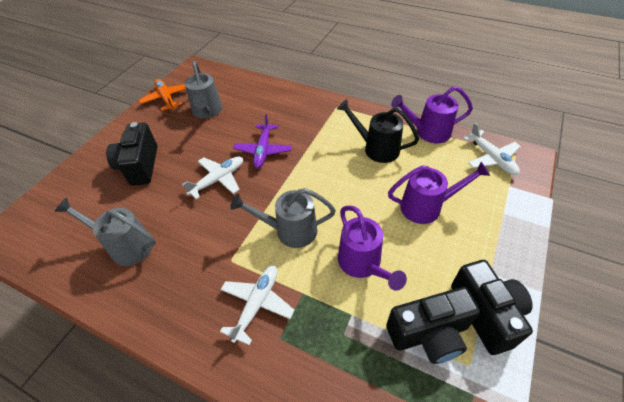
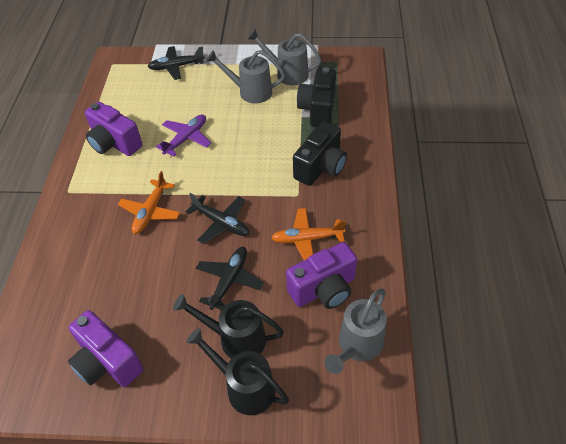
black camera: [106,122,157,186] [386,287,480,364] [451,260,533,355] = 3 -> [293,121,347,186] [297,67,336,127] = 2
black plane: none = 0 -> [147,46,205,80] [186,193,249,244] [196,247,264,310] = 3
black watering can: [337,99,419,163] = 1 -> [173,294,284,359] [186,328,289,415] = 2
orange plane: [139,79,186,111] = 1 -> [118,171,180,234] [271,208,346,260] = 2
purple camera: none = 0 -> [68,310,143,387] [85,102,142,156] [286,242,357,309] = 3
purple watering can: [338,205,407,291] [388,162,490,224] [391,86,473,143] = 3 -> none = 0
white plane: [182,157,243,199] [220,266,295,345] [463,123,521,175] = 3 -> none = 0

